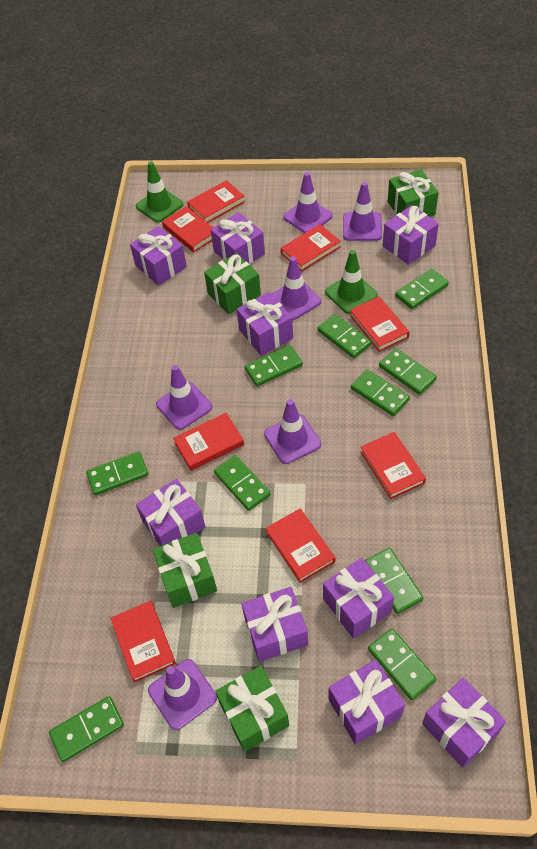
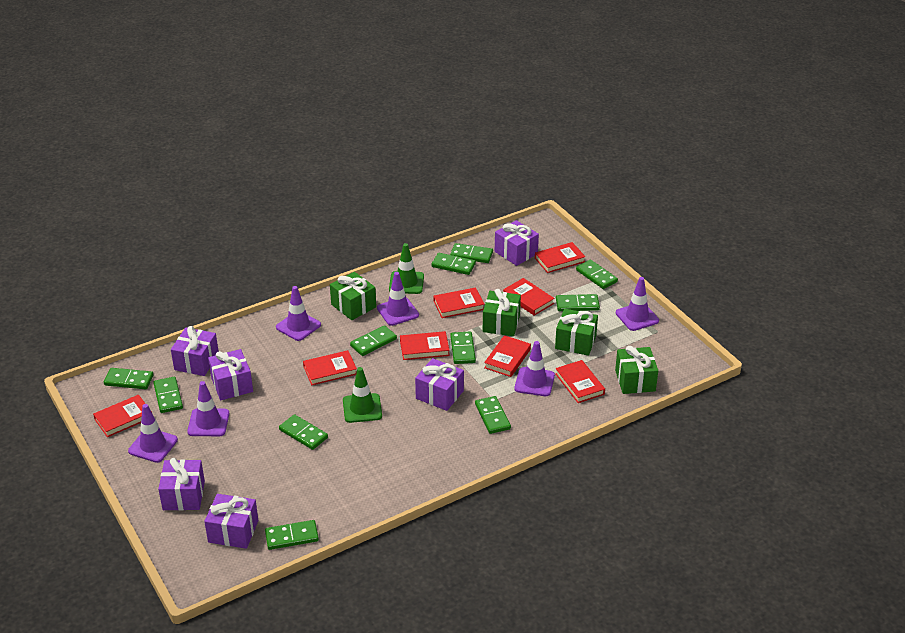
green domino: [49,696,124,762] [86,451,148,495] [214,455,271,511] [245,345,303,386] [317,314,372,358] [351,369,410,416] [365,548,423,614] [368,628,436,700] [379,348,437,395] [395,269,449,309] = 10 -> [104,368,154,389] [153,377,183,413] [265,520,319,550] [279,414,328,450] [350,325,397,356] [432,253,476,275] [450,243,493,263] [450,332,476,364] [475,396,511,434] [556,294,600,311] [576,260,618,289] = 11
purple gift: [130,226,187,286] [136,479,206,546] [211,212,265,264] [236,292,293,356] [241,587,308,662] [323,558,394,639] [329,659,405,744] [383,205,439,265] [422,678,506,768] = 9 -> [158,458,205,511] [171,326,219,376] [204,494,258,549] [208,349,253,400] [415,358,464,411] [495,220,539,266] = 6

